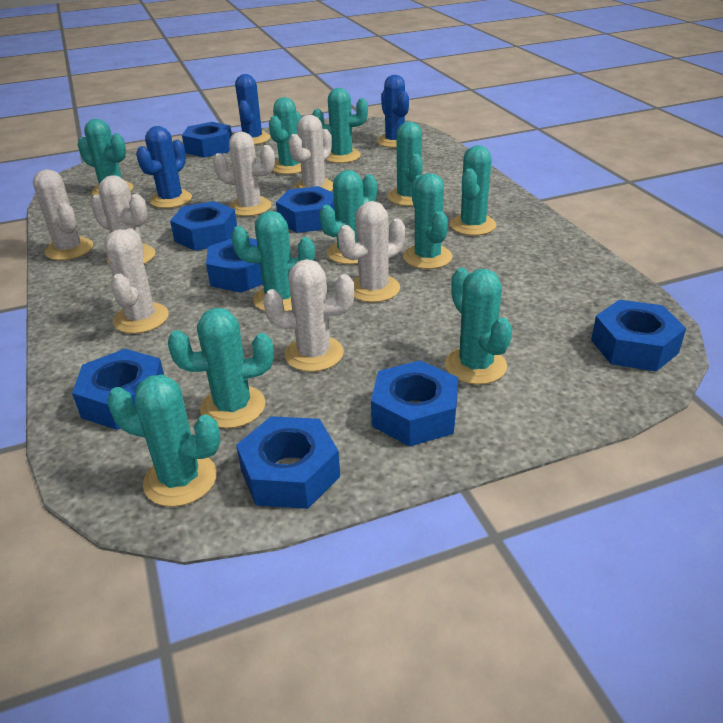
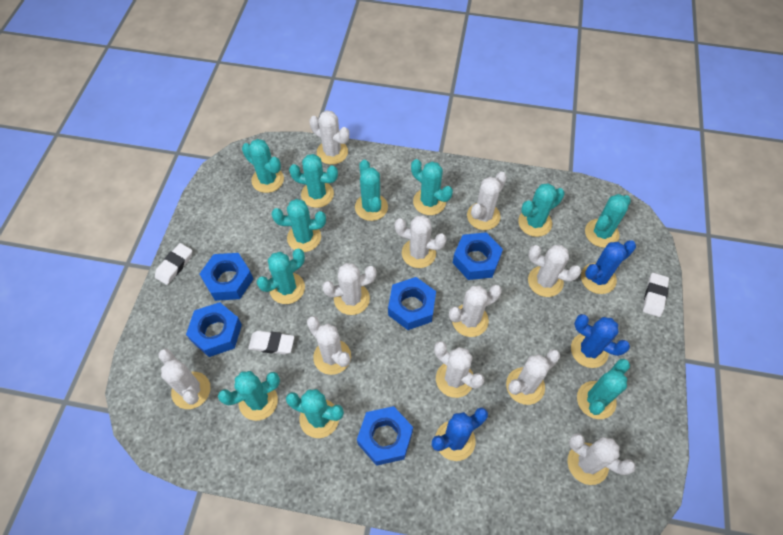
blue nut: [72,349,164,430] [170,201,237,251] [182,122,232,158] [206,238,263,293] [236,416,340,509] [276,186,335,233] [371,360,458,447] [591,300,686,372] = 8 -> [186,302,242,357] [200,253,253,301] [357,406,413,466] [388,277,436,330] [453,232,503,280] = 5
white cactus: [33,169,93,260] [91,175,155,265] [104,228,169,334] [213,132,275,216] [263,259,354,372] [288,115,333,192] [338,201,405,302] = 7 -> [158,349,211,409] [307,316,351,375] [309,110,349,165] [322,263,377,315] [395,215,447,268] [434,341,484,398] [449,285,502,337] [467,172,507,230] [506,349,560,405] [528,245,581,297] [567,433,636,485] = 11
white eraser: none = 0 -> [155,243,192,285] [248,331,295,355] [643,273,669,317] = 3

